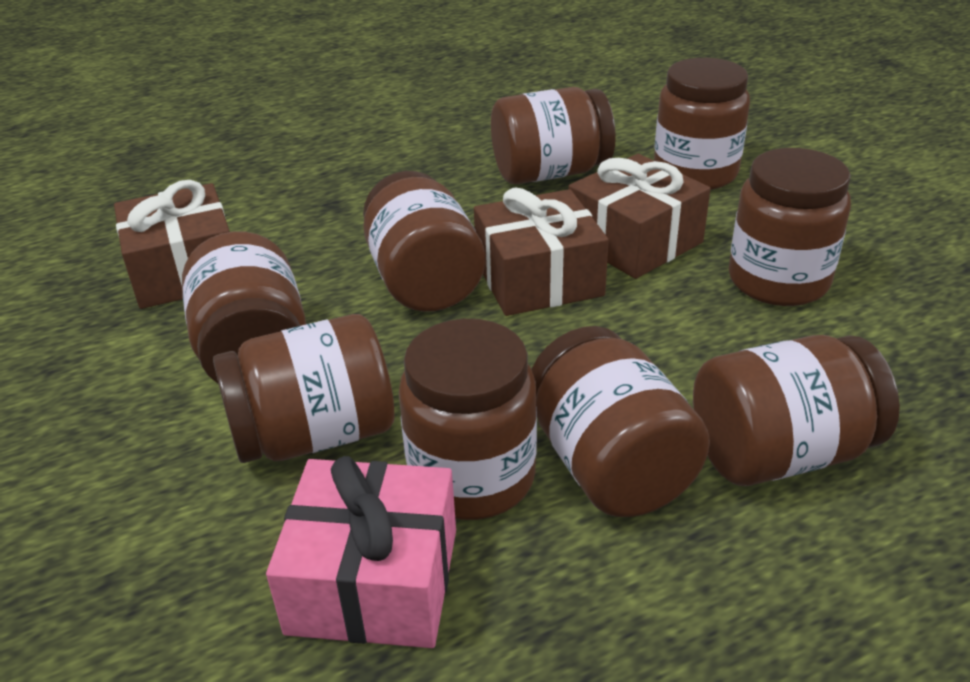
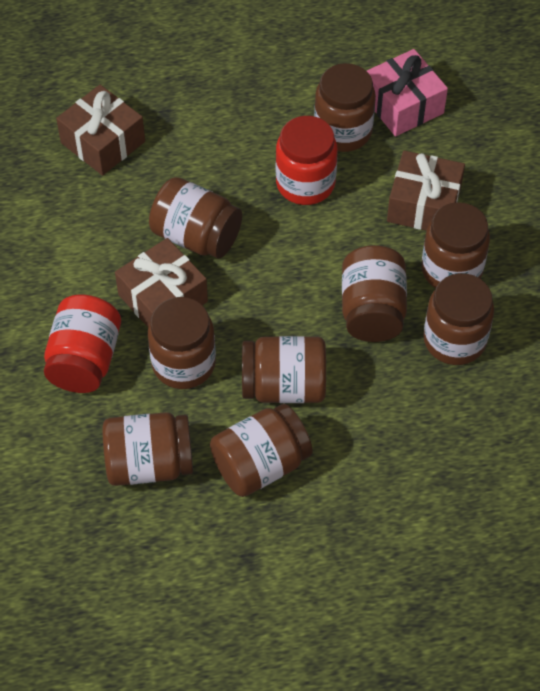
red jar: none = 0 -> [44,294,121,393] [276,116,337,205] = 2

